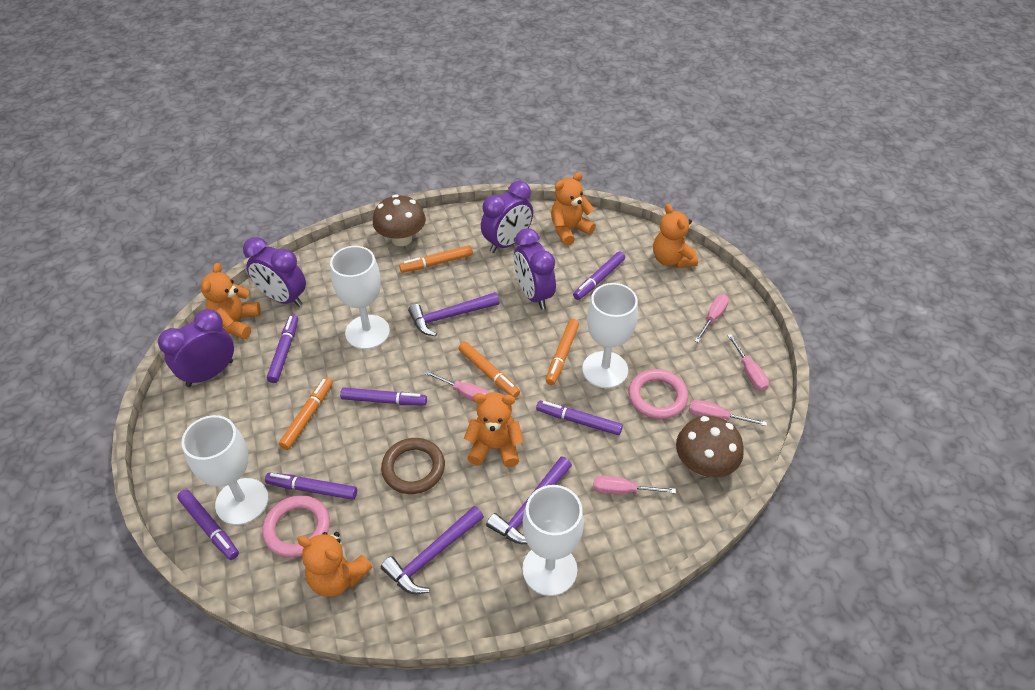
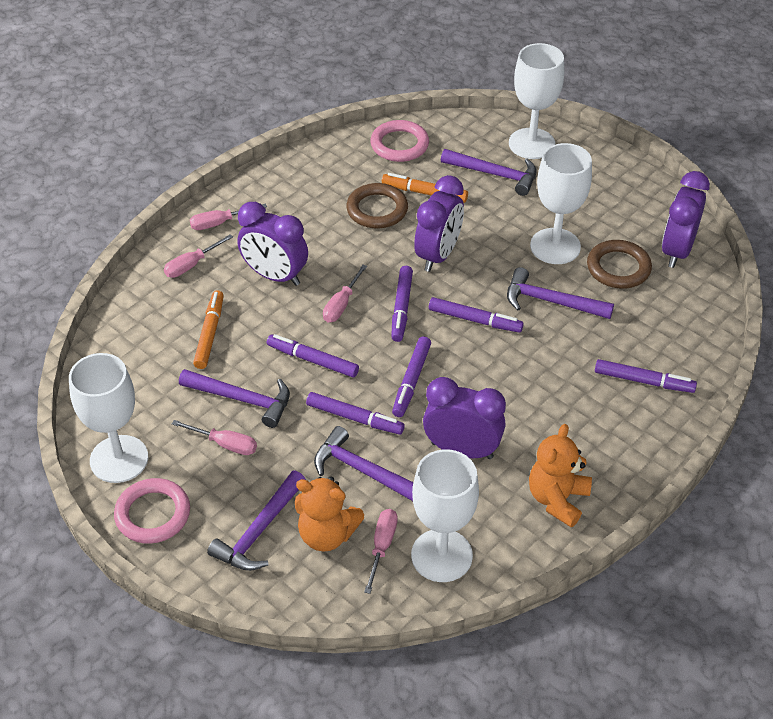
brown mushroom: [373,194,426,246] [676,416,744,477] = 2 -> none = 0
brown ring: [381,438,445,494] = 1 -> [346,183,408,228] [587,240,652,289] = 2
orange marker: [279,377,333,450] [399,245,473,273] [458,342,520,398] [546,319,579,385] = 4 -> [193,290,224,369] [382,173,468,203] = 2
orange teddy bear: [201,263,261,339] [297,532,372,597] [464,392,524,467] [551,172,596,246] [653,204,698,268] = 5 -> [295,477,364,552] [529,424,592,527] = 2
purple hammer: [381,506,484,594] [408,292,499,336] [486,456,572,544] = 3 -> [179,369,290,428] [207,471,306,571] [314,426,414,501] [441,149,537,196] [507,267,614,319] = 5

